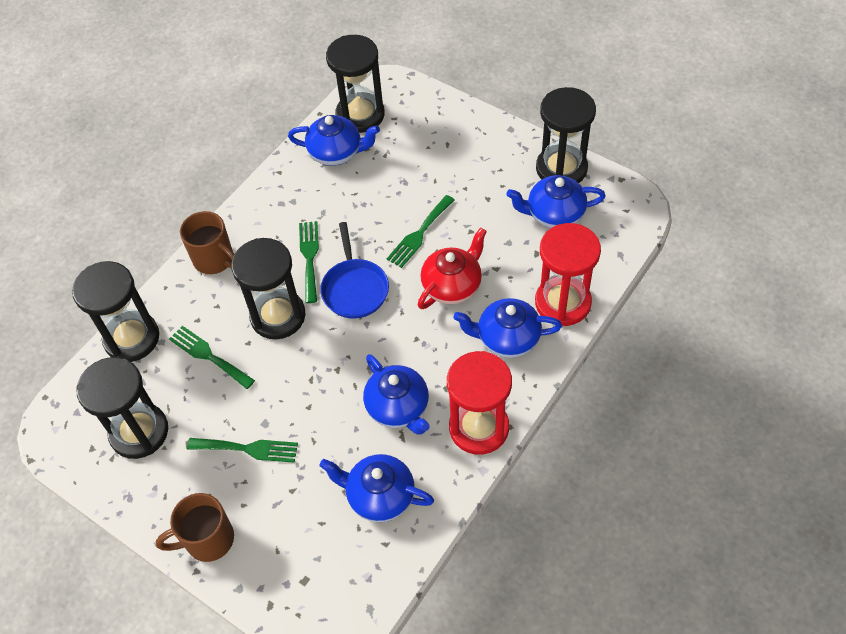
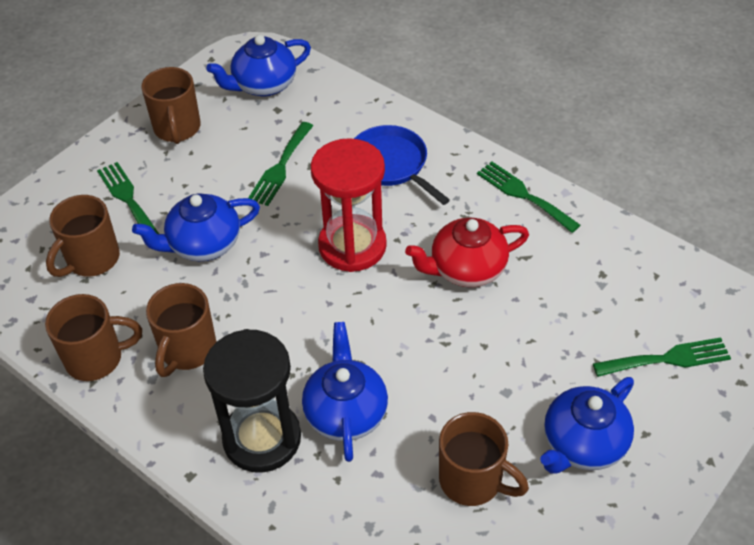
black hourglass: [72,261,159,362] [76,357,168,459] [231,238,306,339] [326,35,385,133] [536,87,596,183] = 5 -> [203,329,301,473] = 1
blue teapot: [288,115,380,166] [319,454,434,522] [363,354,430,435] [454,298,562,358] [507,175,606,228] = 5 -> [132,194,260,261] [207,35,311,96] [302,322,388,462] [540,377,634,474] = 4
brown mug: [156,493,234,562] [180,211,234,274] = 2 -> [45,294,142,381] [46,195,120,277] [141,67,201,144] [146,283,216,377] [439,412,529,506] = 5
red hourglass: [447,351,512,455] [535,223,601,326] = 2 -> [311,138,387,272] = 1

